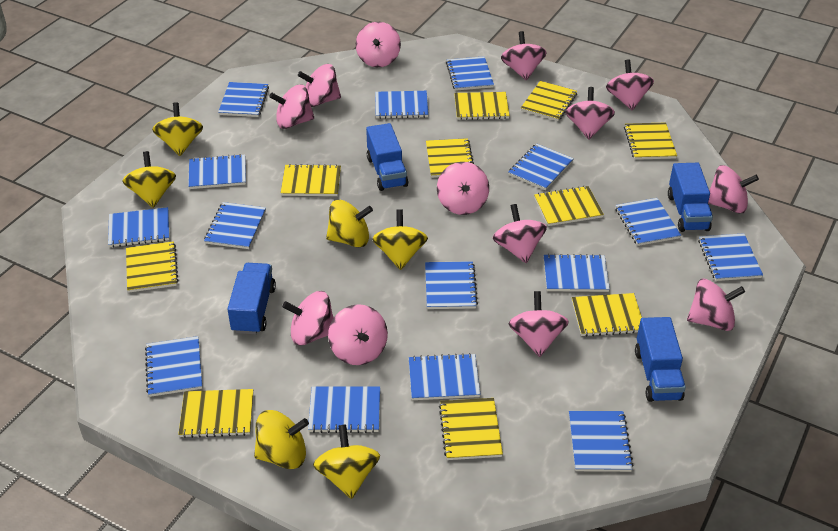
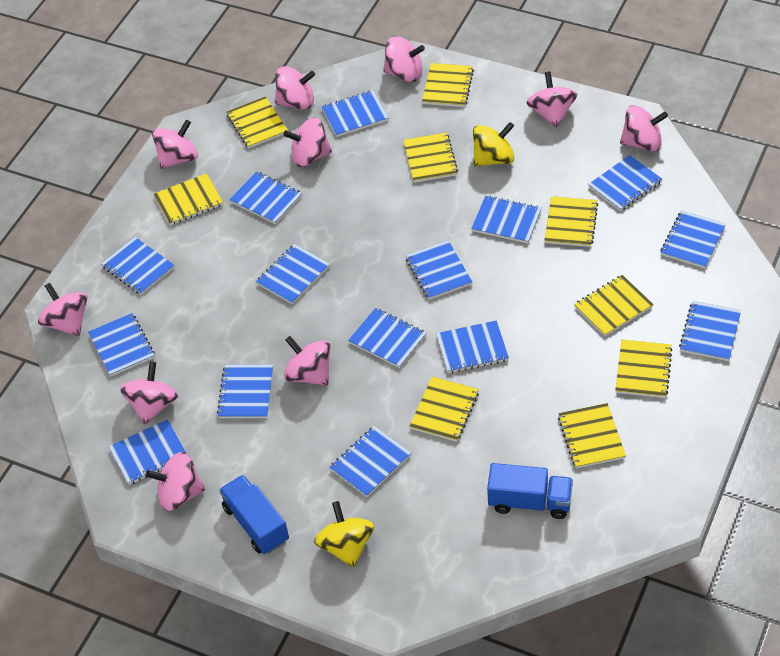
blue truck: [227,263,276,334] [366,123,408,191] [635,317,686,402] [668,163,713,232] = 4 -> [219,475,289,554] [487,463,573,519] = 2
pink spinning top: [269,84,314,129] [282,291,334,345] [298,64,341,107] [328,304,388,365] [356,22,401,67] [437,162,489,215] [492,204,547,263] [501,31,547,81] [508,291,569,357] [565,87,615,139] [606,59,654,111] [687,279,745,331] [708,165,759,213] = 13 -> [38,283,87,336] [120,362,178,424] [146,452,205,511] [152,120,198,169] [275,66,315,110] [283,118,332,167] [284,336,330,386] [383,36,425,82] [527,71,577,128] [620,105,668,152] = 10
yellow notebook: [126,241,178,293] [178,389,253,438] [281,164,341,196] [426,138,474,178] [439,398,503,460] [454,92,510,120] [521,81,577,121] [534,186,604,226] [572,293,642,337] [624,122,677,160] = 10 -> [154,173,223,225] [227,96,288,148] [404,132,458,183] [409,377,479,442] [422,63,474,107] [544,196,598,247] [558,403,626,468] [574,275,654,336] [615,340,672,398] = 9
yellow spinning top: [123,151,176,208] [152,102,203,156] [254,410,309,469] [313,424,380,499] [326,200,373,247] [372,209,428,270] = 6 -> [314,501,374,567] [473,122,514,166] = 2

